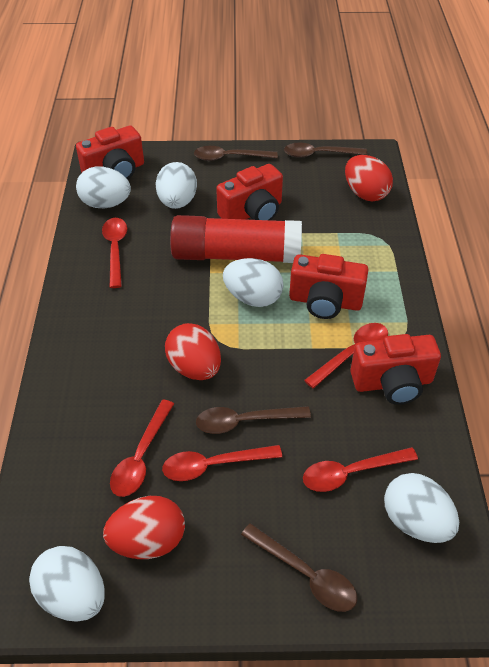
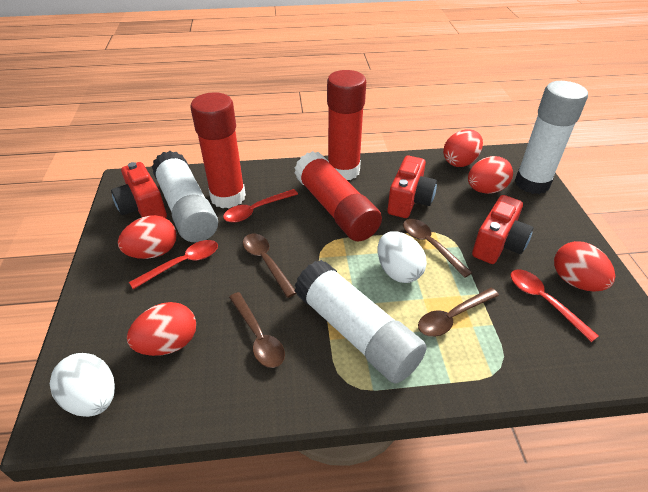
red camera: [76,126,144,180] [216,164,283,220] [289,254,368,319] [350,334,441,405] = 4 -> [111,162,167,218] [387,156,437,218] [472,195,533,264] = 3
red egg: [103,496,185,559] [165,323,221,380] [345,155,393,201] = 3 -> [118,215,177,259] [127,302,196,356] [443,129,483,167] [468,156,513,194] [554,241,615,292] = 5
red glue stick: [170,215,302,263] = 1 -> [191,92,246,208] [294,151,382,241] [327,70,366,180] = 3
red spoon: [102,218,127,288] [110,400,174,497] [162,445,282,481] [303,447,418,492] [304,323,388,389] = 5 -> [129,240,218,289] [223,189,298,223] [511,269,599,342] = 3
white egg: [29,546,105,622] [76,166,131,208] [155,162,197,209] [223,258,283,307] [384,473,459,543] = 5 -> [50,353,115,417] [378,231,427,283] = 2
white glue stick: none = 0 -> [152,151,218,243] [295,260,427,384] [515,81,588,194] = 3

